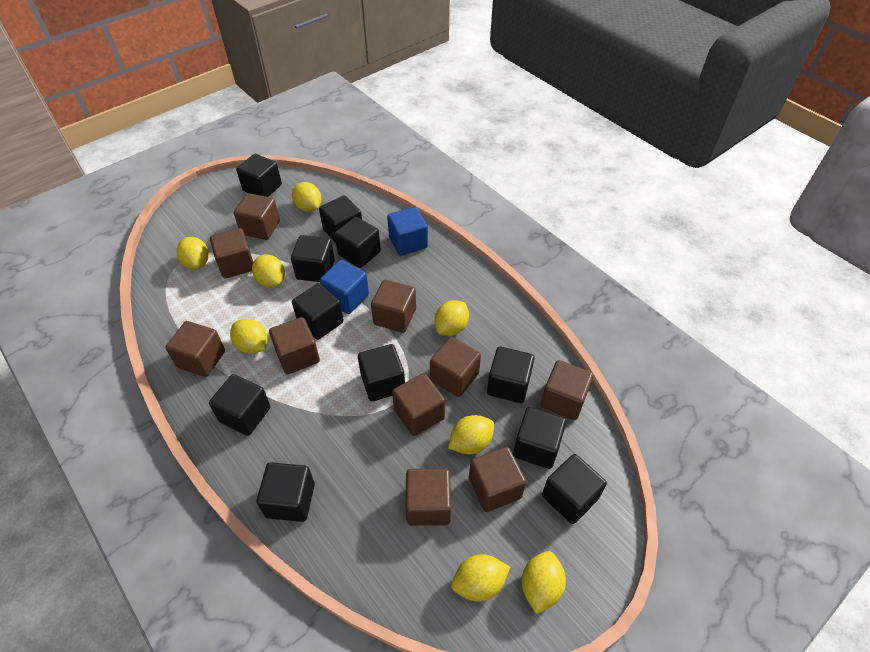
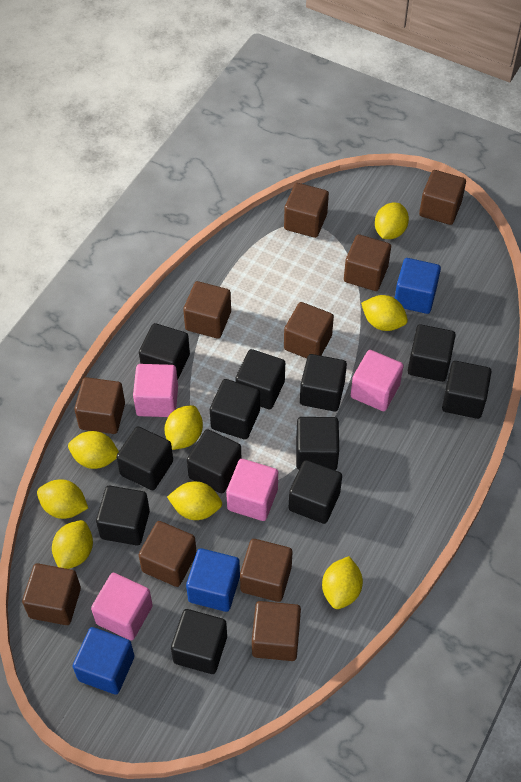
black cube: [209,374,271,436] [236,154,282,197] [257,462,315,522] [291,235,335,282] [292,283,344,340] [319,195,362,243] [334,217,381,268] [358,344,405,402] [487,347,535,403] [513,407,566,469] [542,454,607,524] = 11 -> [96,486,150,545] [116,426,173,490] [139,323,190,380] [171,609,227,674] [187,429,241,493] [210,379,260,440] [235,349,285,409] [289,460,342,524] [296,417,339,470] [300,354,347,412] [408,324,456,382] [442,361,491,419] = 12
blue cube: [320,260,369,314] [387,207,428,256] = 2 -> [73,627,134,694] [186,548,240,612] [395,258,441,314] = 3
pink cube: none = 0 -> [91,573,153,640] [133,364,178,417] [226,459,278,521] [351,350,404,411] = 4

